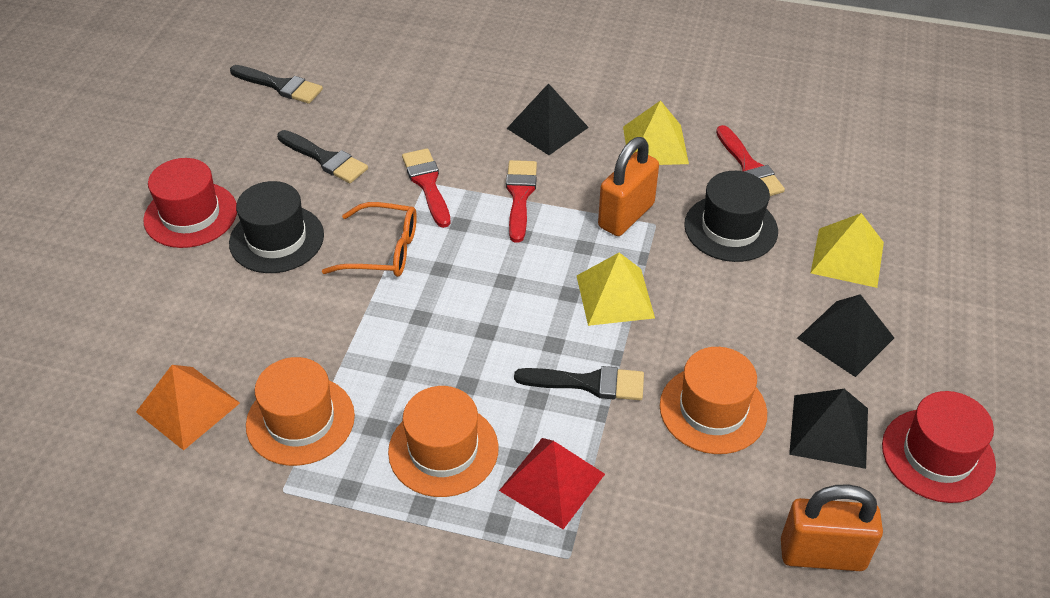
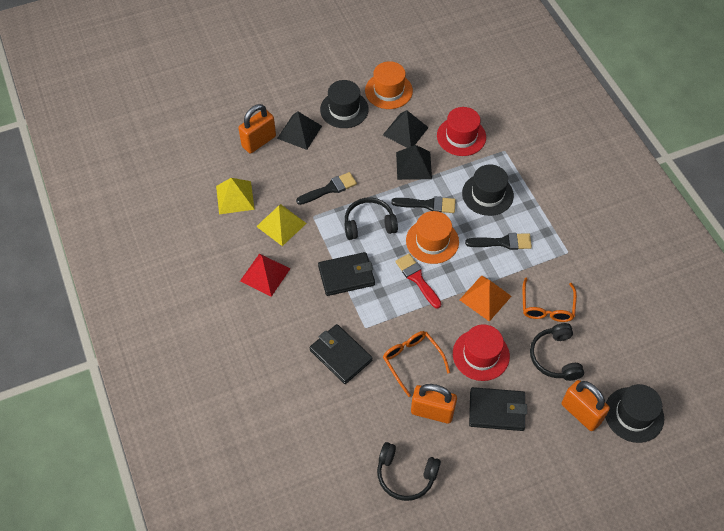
black hat: [229,181,324,273] [684,171,778,262] = 2 -> [320,80,369,128] [462,164,514,216] [605,384,664,443] = 3
black headphones: none = 0 -> [345,197,398,240] [377,442,441,501] [530,323,584,381] = 3
black wallet: none = 0 -> [309,324,372,384] [318,252,375,296] [469,387,527,431] = 3
orange glasses: [322,202,417,277] = 1 -> [383,331,450,397] [523,278,577,322] = 2
orange hat: [246,357,355,466] [388,386,498,497] [660,347,767,454] = 3 -> [365,61,413,109] [406,211,459,264] = 2
orange padlock: [598,137,659,236] [781,484,883,571] = 2 -> [238,104,276,153] [411,384,457,424] [562,380,610,431] = 3
red brush: [402,148,451,228] [506,160,537,243] [716,125,785,196] = 3 -> [395,254,441,309] = 1
yellow pyramid: [577,253,655,326] [623,100,689,165] [811,213,884,288] = 3 -> [216,178,255,214] [256,204,307,246] = 2

